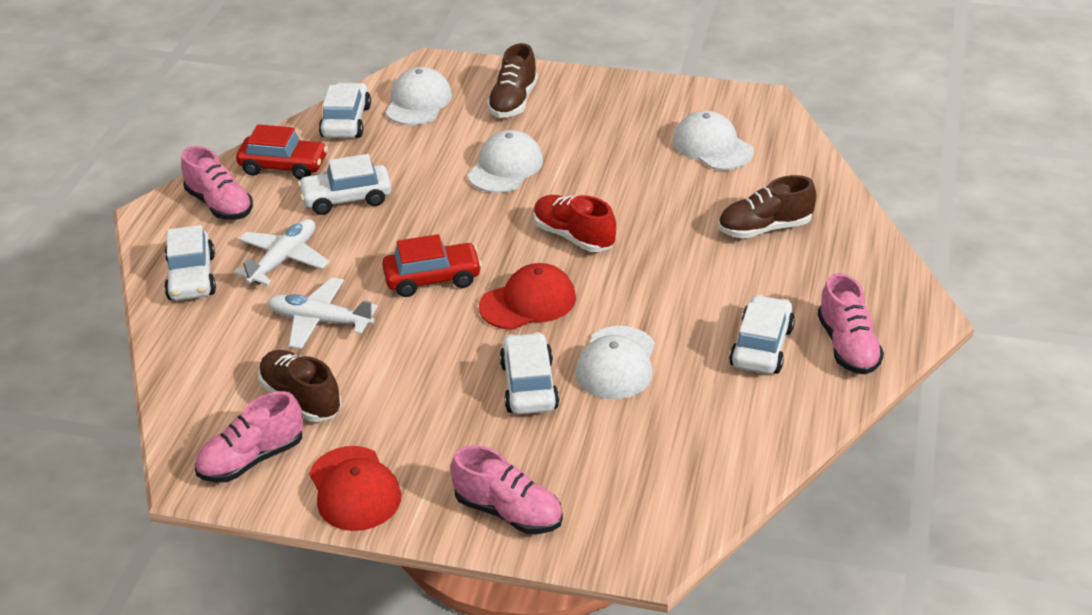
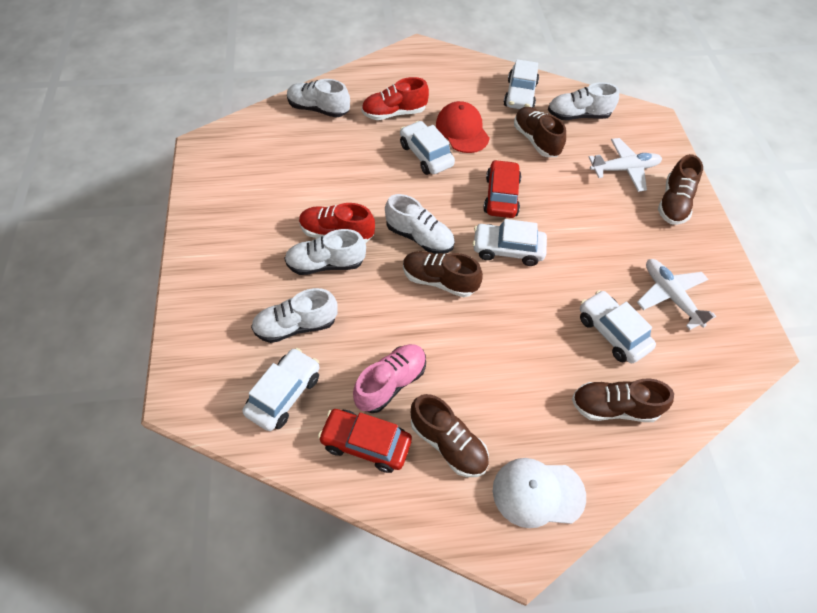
brown shoe: [258,350,342,422] [487,43,538,118] [718,175,816,239] = 3 -> [403,251,483,297] [411,394,489,477] [514,107,566,157] [572,379,674,422] [658,154,703,225] = 5
pink shoe: [181,146,253,220] [195,391,303,483] [450,445,563,534] [818,273,884,375] = 4 -> [353,344,426,413] = 1
red cap: [309,446,401,531] [479,263,576,330] = 2 -> [436,101,490,153] = 1
red shoe: [533,195,616,252] = 1 -> [299,203,375,243] [361,77,429,120] = 2
white cap: [385,67,452,125] [468,130,543,193] [575,326,655,399] [673,111,754,170] = 4 -> [493,458,586,528] = 1
white shoe: none = 0 -> [251,288,338,343] [284,229,366,275] [287,79,350,118] [385,194,455,254] [548,82,619,120] = 5

